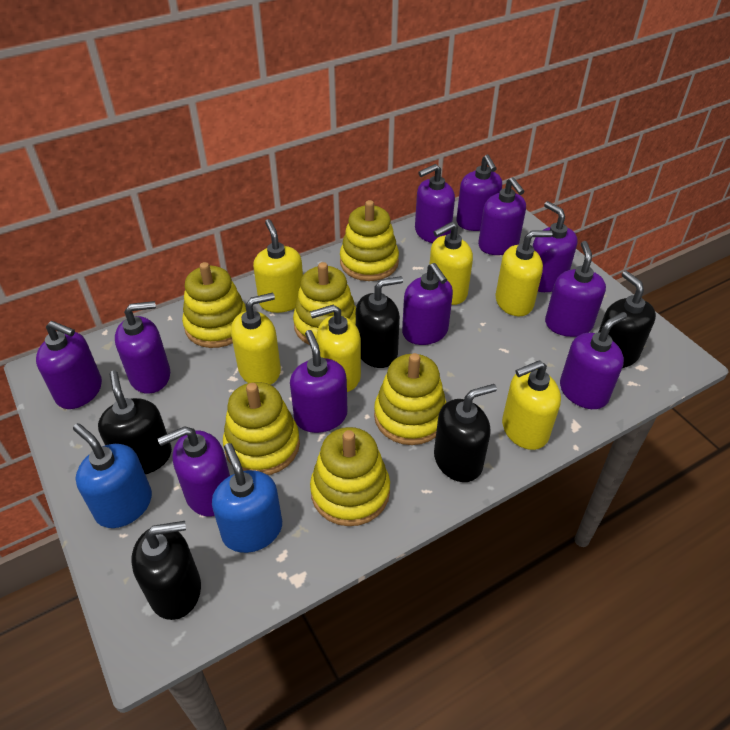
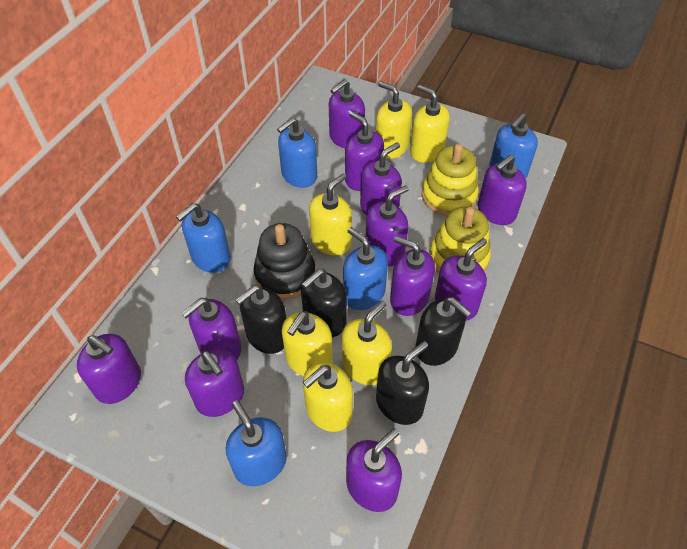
black soap dispenser: [98,371,172,474] [131,521,201,620] [356,276,403,368] [434,384,497,482] [599,271,656,368] = 5 -> [236,285,286,354] [301,269,347,337] [376,341,429,425] [415,297,472,366] = 4
black stacking toy: none = 0 -> [254,223,315,299] = 1
blue soap dispenser: [73,423,152,528] [212,443,282,553] = 2 -> [176,203,231,273] [226,400,287,486] [277,117,317,188] [343,227,388,310] [489,113,538,179] = 5
yellow stacking toy: [182,262,246,348] [223,382,300,475] [293,262,356,345] [310,427,390,526] [340,200,399,281] [374,353,446,445] = 6 -> [421,144,479,216] [429,207,491,273] = 2

